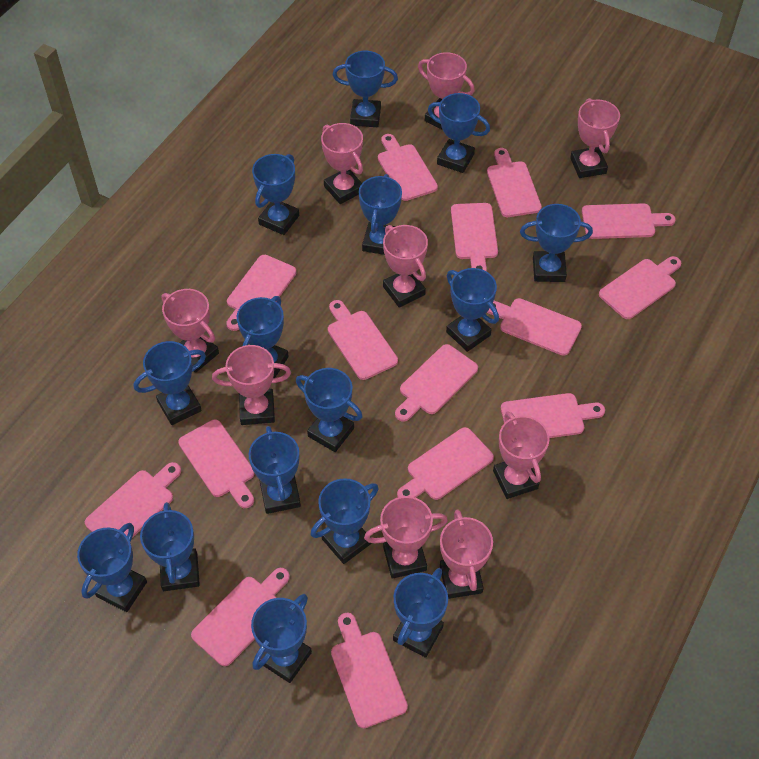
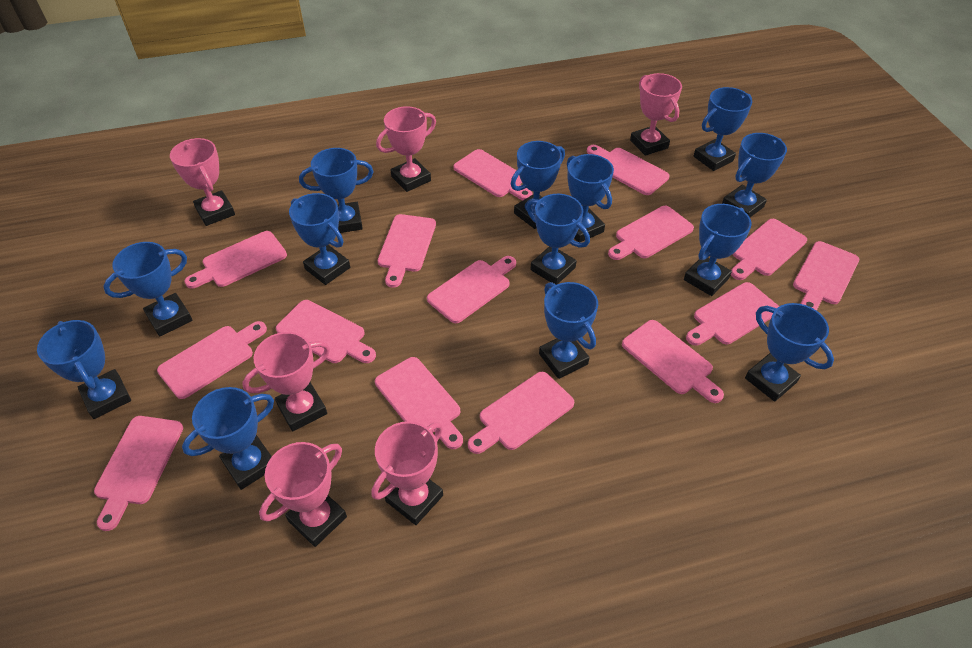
blue trophy: [77,523,147,612] [134,341,206,425] [140,502,200,591] [237,296,289,378] [249,426,301,514] [251,594,312,683] [252,154,299,235] [296,368,362,452] [311,478,379,564] [333,51,398,127] [359,174,402,255] [393,568,448,658] [428,93,490,173] [446,268,499,352] [520,204,593,282] = 15 -> [37,320,131,419] [103,242,192,336] [182,387,274,490] [289,193,350,285] [299,148,374,233] [511,141,565,229] [527,194,590,285] [539,282,598,379] [567,154,614,242] [684,204,752,296] [694,87,752,171] [722,133,787,217] [745,303,834,402] = 13
pink trophy: [161,289,219,373] [212,345,291,425] [321,123,363,204] [364,496,448,579] [383,225,428,308] [418,52,475,130] [440,510,493,599] [493,411,550,499] [570,98,620,178] = 9 -> [170,138,235,226] [242,332,330,431] [259,442,347,547] [372,421,443,525] [376,106,436,192] [630,73,682,156] = 6

